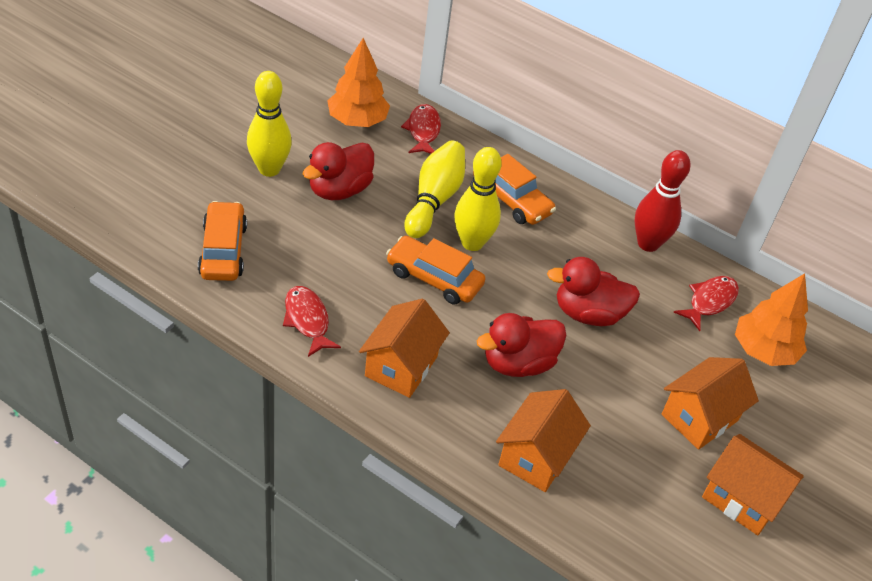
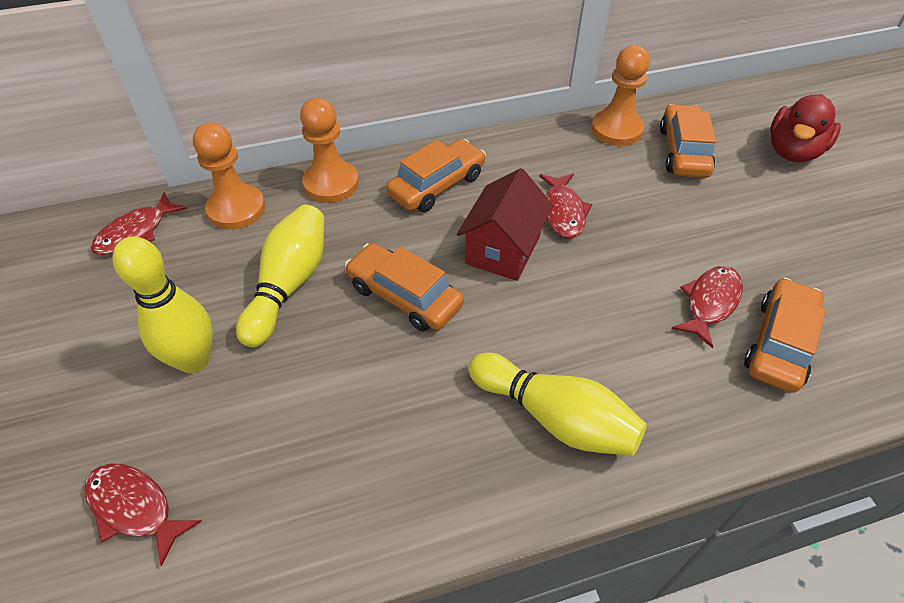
orange car: [198,201,247,281] [386,236,485,304] [473,154,556,225] = 3 -> [345,243,464,331] [386,139,486,212] [660,104,716,178] [744,278,825,393] = 4
orange house: [359,299,450,398] [496,389,591,492] [661,357,759,450] [702,434,804,535] = 4 -> none = 0
orange pawn: none = 0 -> [193,123,265,230] [300,98,359,203] [591,45,650,146] = 3
orange tree: [328,38,390,127] [735,273,808,366] = 2 -> none = 0
red bowling pin: [635,150,691,252] = 1 -> none = 0
red duck: [303,142,374,200] [477,313,566,377] [547,257,640,326] = 3 -> [770,94,841,162] = 1
red fish: [283,286,341,357] [401,104,441,154] [673,276,739,331] = 3 -> [84,463,202,566] [91,192,187,255] [539,174,592,239] [672,266,743,348] = 4
red house: none = 0 -> [457,168,553,281] = 1

